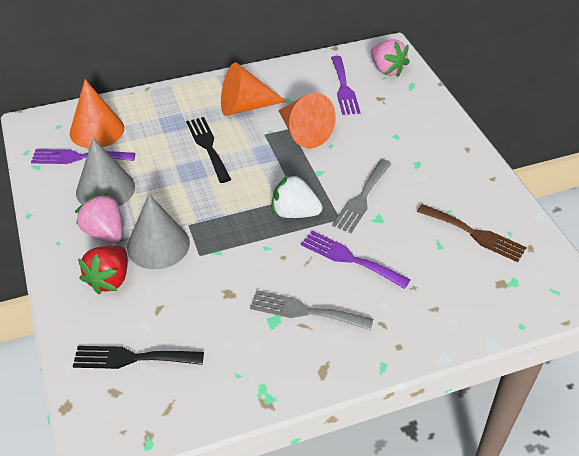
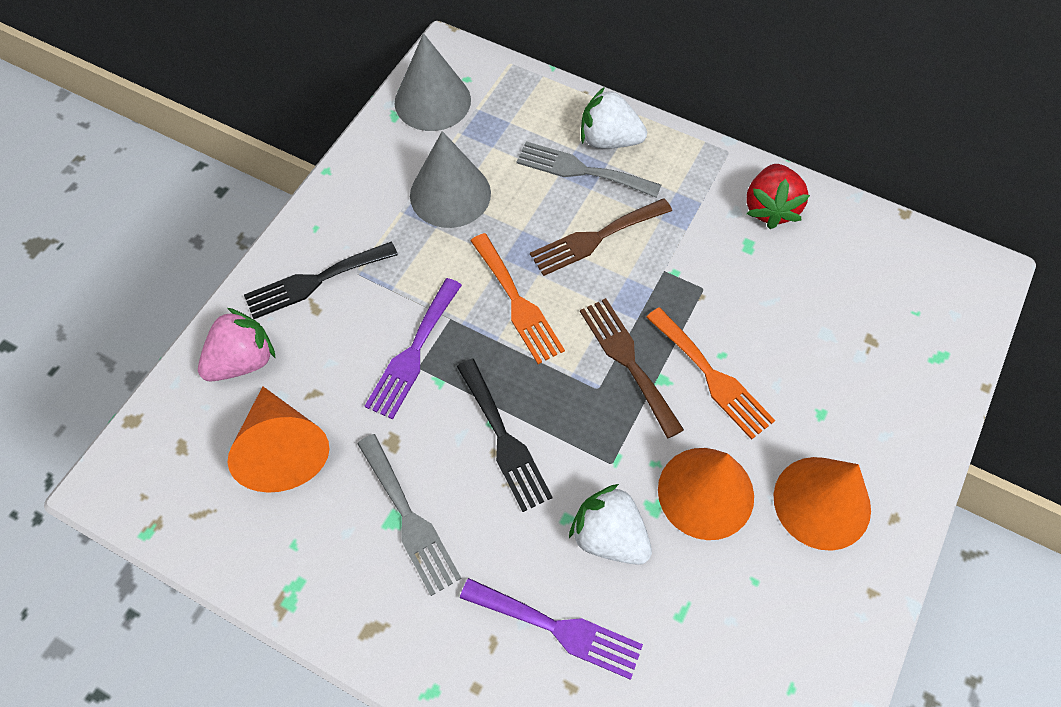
brown fork: [417,204,527,262] = 1 -> [530,198,672,276] [580,298,684,439] = 2
orange fork: none = 0 -> [470,233,565,364] [646,307,775,440] = 2
pink strawberry: [75,193,122,243] [371,39,410,77] = 2 -> [198,308,276,381] = 1
purple fork: [31,149,135,164] [301,231,410,289] [331,56,360,115] = 3 -> [365,278,462,420] [460,578,643,680] = 2
white strawberry: [272,173,322,218] = 1 -> [569,484,652,565] [581,87,647,149] = 2

